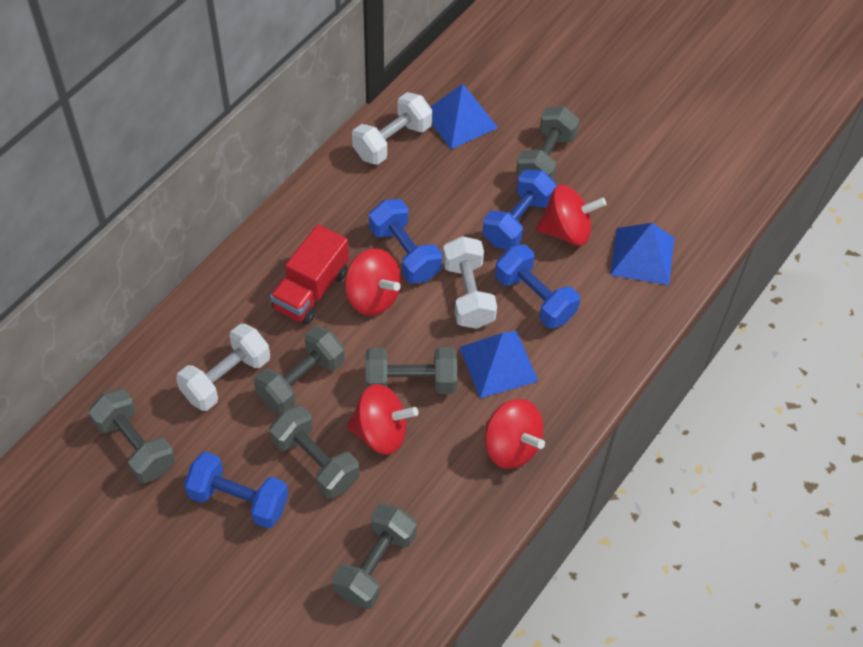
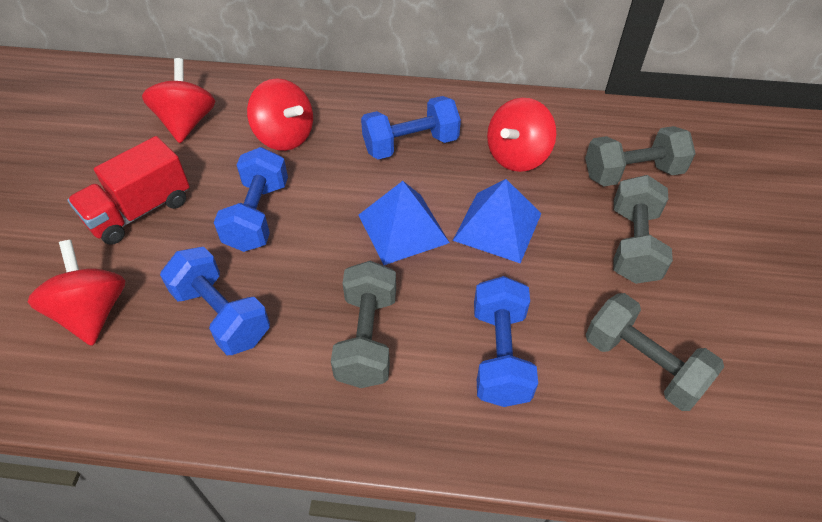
blue pyramid: [431,84,498,149] [459,331,538,398] [610,223,675,285] = 3 -> [358,181,450,265] [453,179,541,263] = 2
grey dumbbell: [88,389,175,483] [254,326,345,414] [269,405,359,499] [332,503,417,609] [366,347,457,394] [516,106,580,180] = 6 -> [331,261,396,388] [585,126,696,186] [586,293,724,411] [614,175,673,284] = 4
white dumbbell: [176,324,270,411] [352,92,433,165] [443,236,497,329] = 3 -> none = 0

